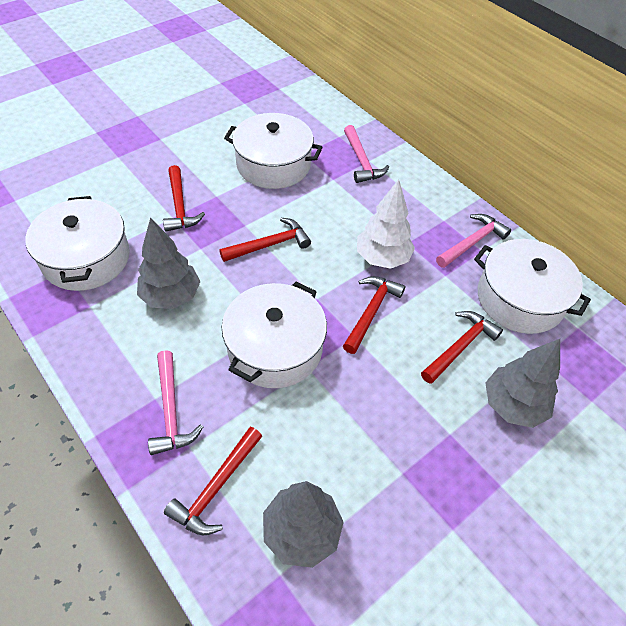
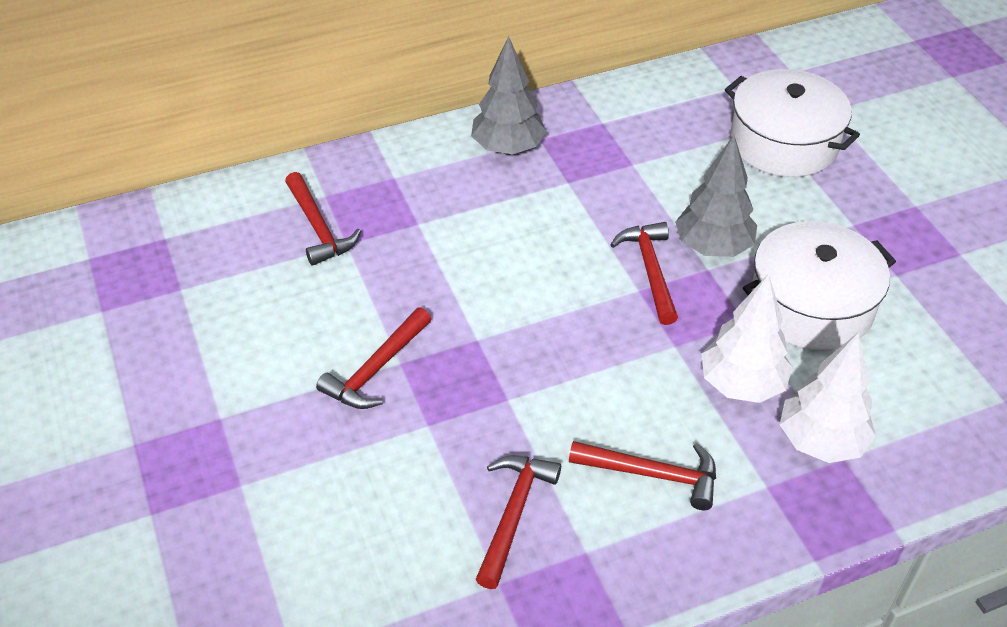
grey tree: [137,217,200,309] [263,481,344,568] [485,339,560,428] = 3 -> [471,36,546,154] [675,135,757,257] = 2
pink hammer: [148,350,203,455] [344,125,389,183] [436,214,511,268] = 3 -> none = 0
white pot: [25,196,130,291] [222,282,327,388] [224,113,323,189] [474,239,591,334] = 4 -> [725,69,860,177] [743,221,896,350] = 2
white tree: [357,179,415,269] = 1 -> [701,274,793,403] [780,333,876,463] = 2

